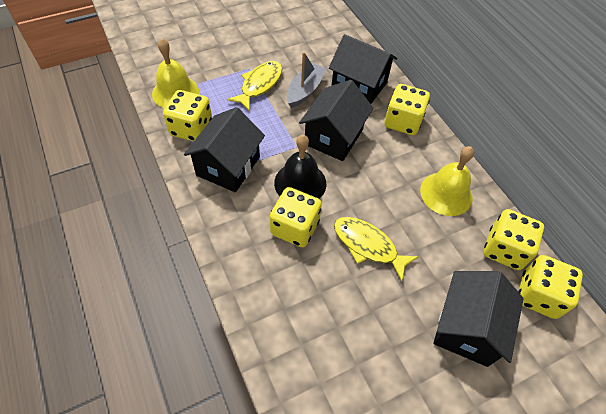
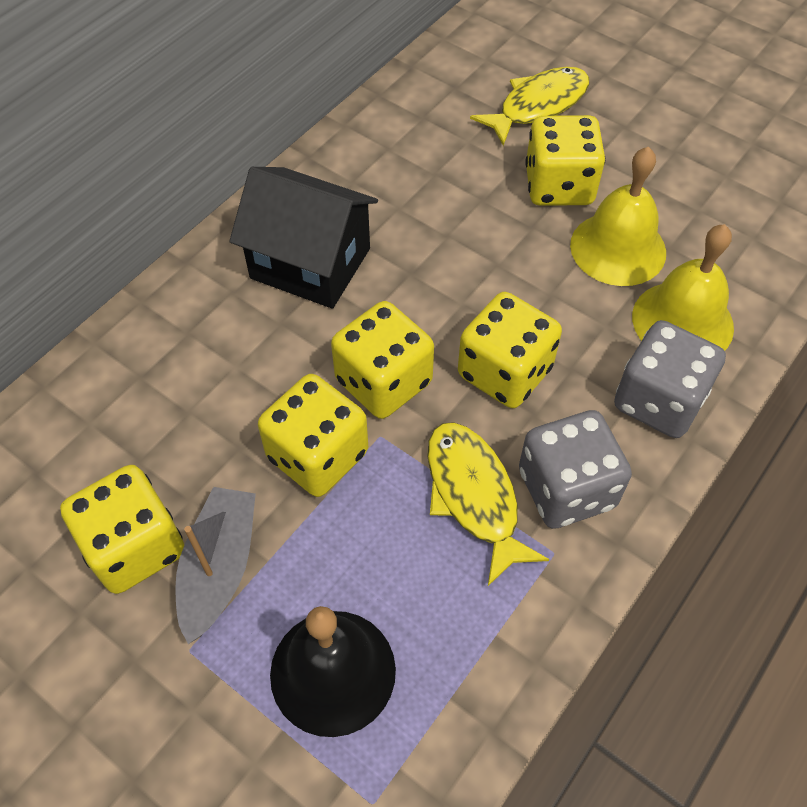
black house: [184,107,265,192] [299,80,374,161] [329,34,397,104] [433,271,524,367] = 4 -> [229,167,378,309] = 1
grey dice: none = 0 -> [519,410,632,529] [614,320,726,438] = 2

